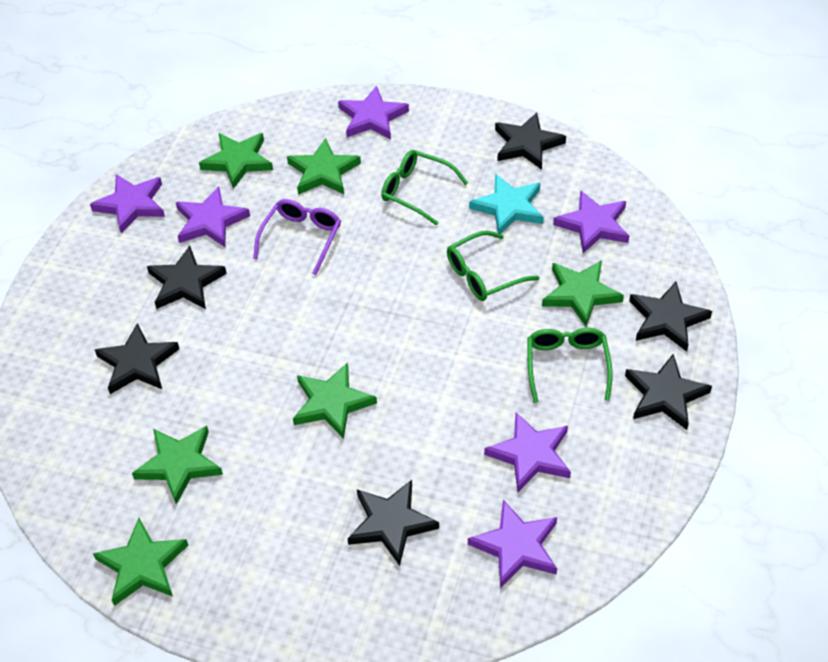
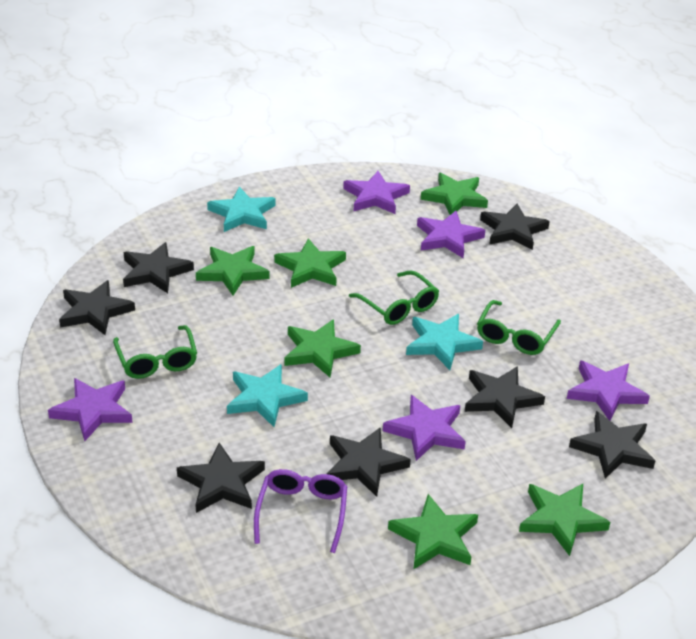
black star: [95,323,179,394] [147,246,227,309] [347,480,439,566] [495,112,566,170] [625,354,712,430] [629,282,712,351] = 6 -> [59,280,135,335] [123,242,194,293] [177,443,265,513] [326,427,411,497] [465,366,545,428] [480,204,550,250] [569,411,655,479] = 7
purple star: [90,174,165,234] [176,186,250,247] [338,86,409,139] [468,500,557,588] [484,412,571,492] [553,190,629,253] = 6 -> [48,378,133,441] [343,171,410,214] [383,395,466,461] [417,211,485,258] [567,360,650,421] = 5
turquoise star: [469,174,544,234] = 1 -> [207,187,275,232] [227,364,308,427] [406,314,483,370] = 3

